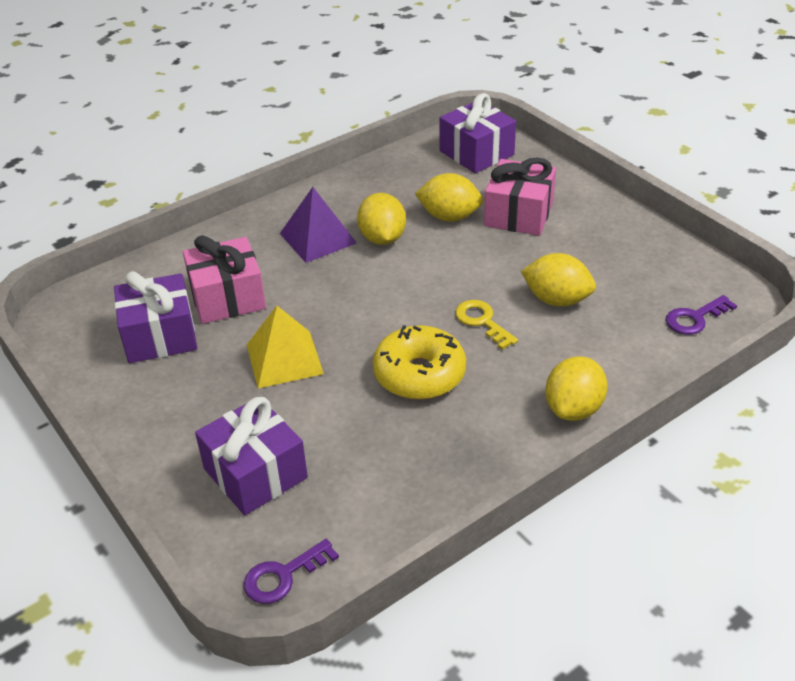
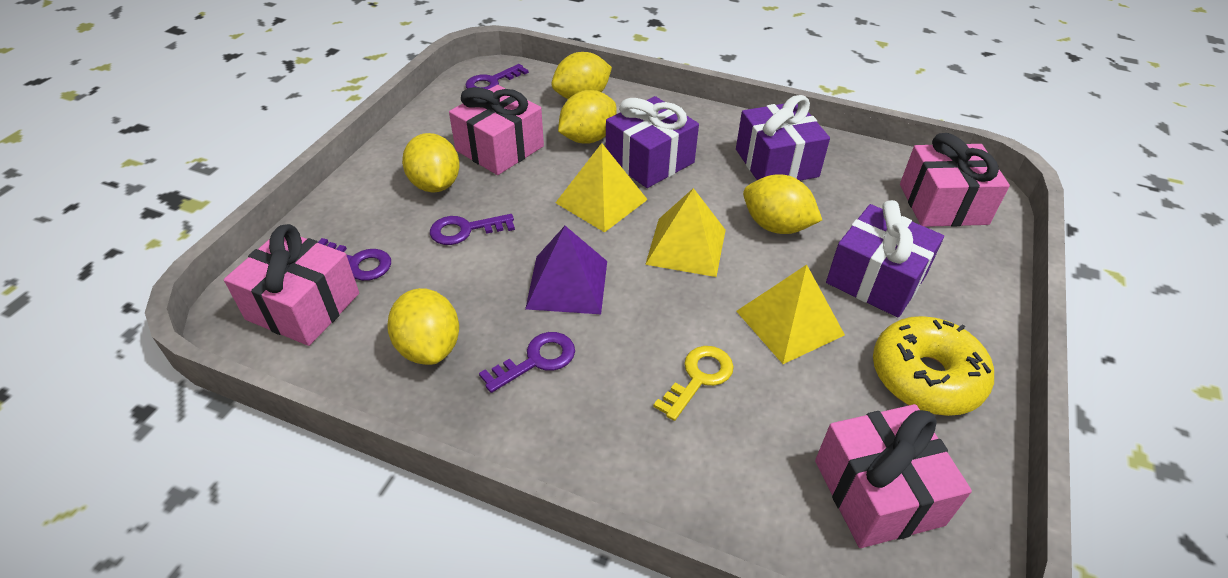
pink gift: [183,235,266,324] [484,157,556,236] = 2 -> [224,224,359,346] [449,85,544,175] [815,404,972,548] [900,133,1010,227] = 4
purple key: [244,539,339,604] [666,295,737,335] = 2 -> [318,238,391,281] [430,214,515,245] [465,64,529,90] [479,332,575,393] = 4
yellow lemon: [357,193,406,245] [415,173,483,222] [521,253,596,307] [545,356,607,421] = 4 -> [387,288,459,365] [402,133,460,192] [551,52,612,99] [558,90,617,144] [743,174,822,234] = 5
yellow pyramid: [247,306,324,388] = 1 -> [555,143,648,232] [645,188,726,277] [736,265,845,364] = 3

